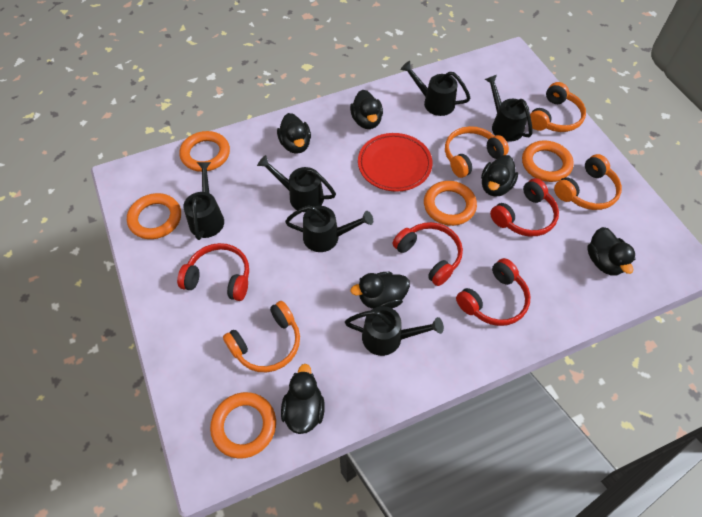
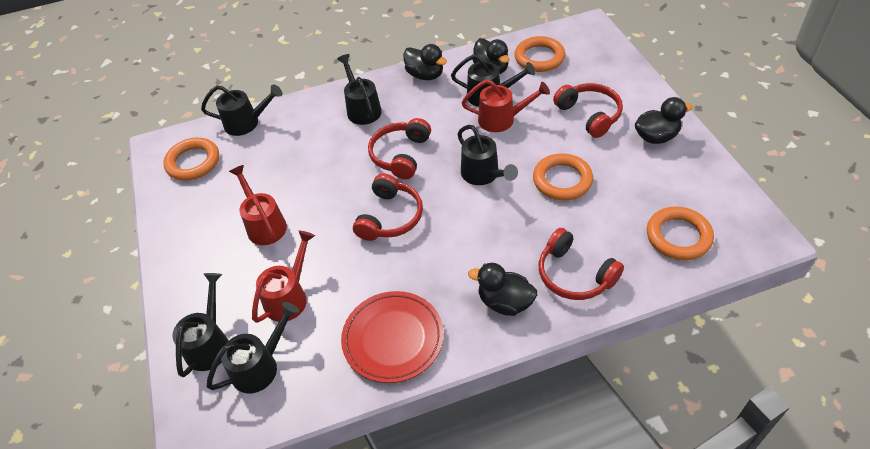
black duck: [277,113,311,154] [281,364,325,434] [350,90,383,129] [350,272,410,309] [481,155,518,197] [587,227,635,276] = 6 -> [403,44,447,80] [468,263,537,316] [472,38,510,74] [635,97,693,144] = 4
orange headphones: [223,301,300,372] [445,126,509,178] [530,82,586,132] [554,154,622,210] = 4 -> none = 0
orange ring: [127,193,181,239] [179,131,230,172] [210,392,276,459] [424,181,477,226] [522,141,574,182] = 5 -> [163,138,219,181] [514,36,565,72] [533,153,593,200] [647,206,714,260] = 4
red watering can: none = 0 -> [229,165,287,245] [252,231,315,323] [462,80,550,132] = 3

